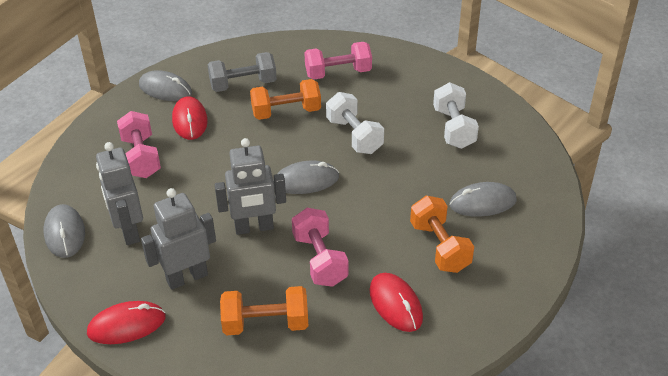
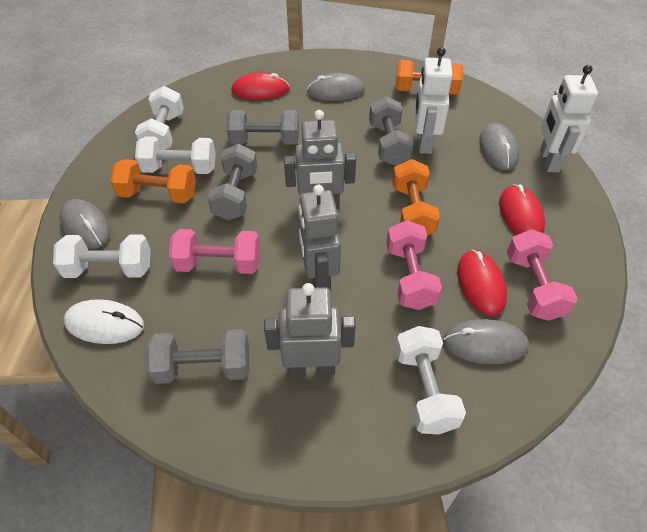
grey dumbbell: [208,52,277,92] = 1 -> [145,329,249,384] [208,144,257,220] [227,110,299,145] [369,97,414,166] = 4
white dumbbell: [326,92,384,154] [433,82,479,149] = 2 -> [53,235,150,278] [135,86,184,150] [135,136,216,174] [395,326,466,435] = 4
white mouse: none = 0 -> [64,299,144,344] = 1
white robot: none = 0 -> [415,47,452,154] [540,65,598,172] = 2

